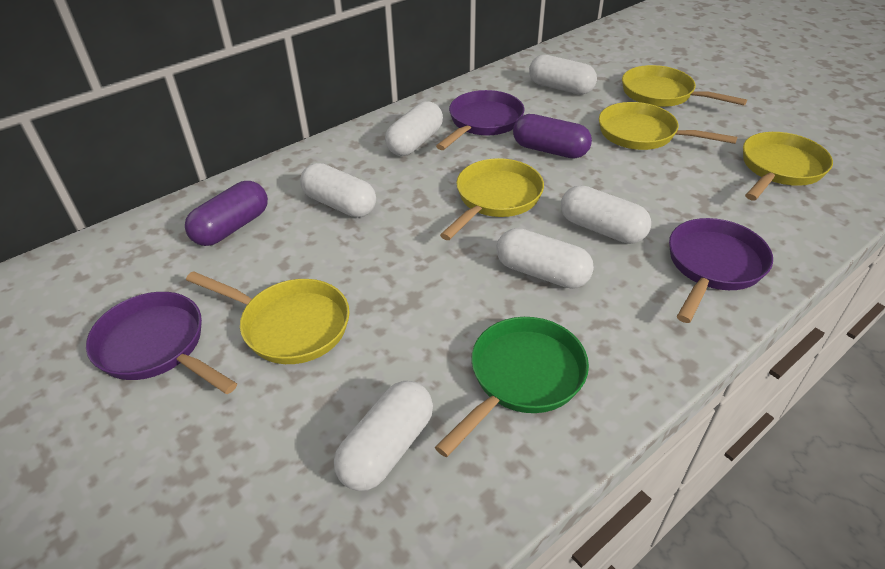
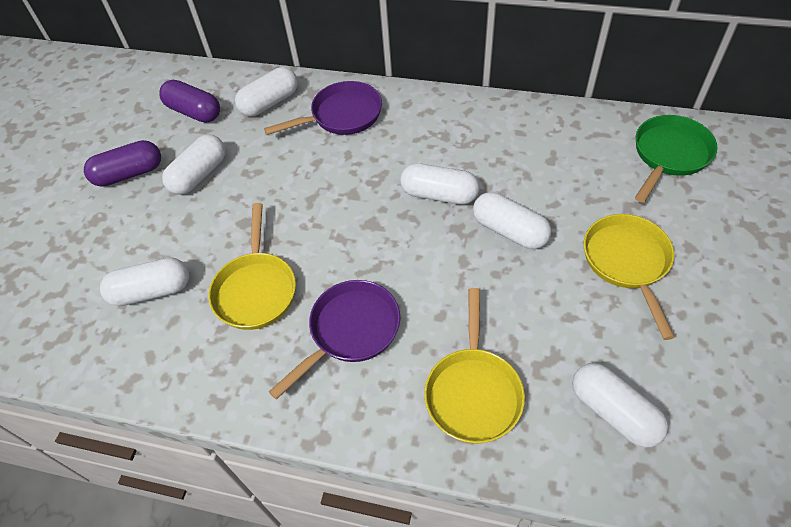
purple pan: [86,292,237,394] [436,90,524,150] [669,218,773,323] = 3 -> [264,81,382,135] [269,280,400,400] = 2
yellow pan: [186,271,350,364] [440,158,544,240] [599,102,737,150] [622,65,747,107] [743,132,833,201] = 5 -> [208,203,296,330] [424,288,525,444] [584,214,675,340] = 3

